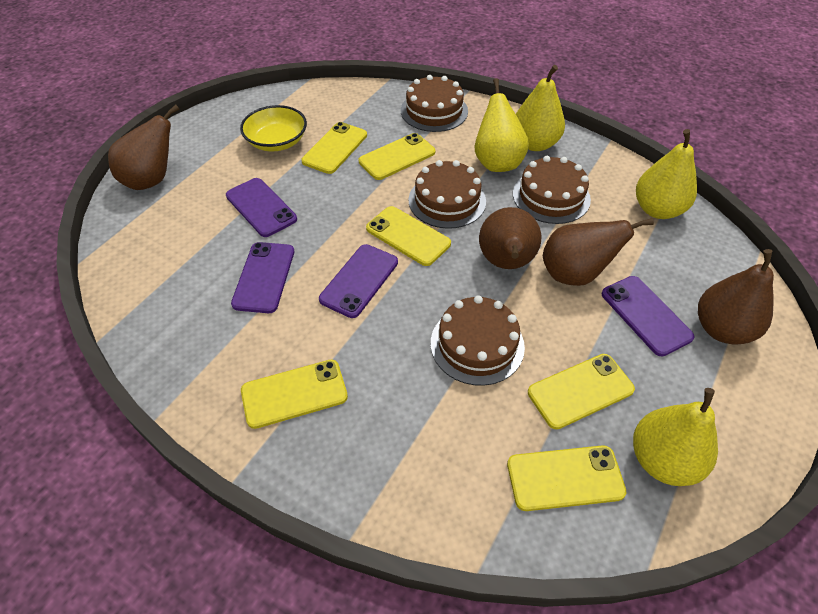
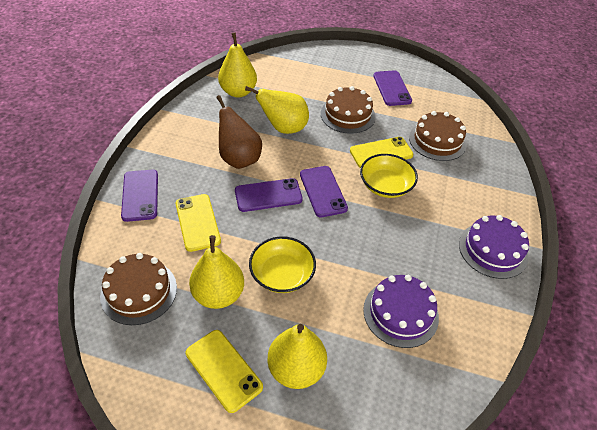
brown cake: [401,75,468,132] [408,160,486,229] [431,295,525,386] [513,156,591,224] = 4 -> [100,253,177,325] [321,86,376,134] [409,111,467,161] = 3
brown pear: [108,104,180,190] [479,207,541,269] [543,218,654,286] [698,249,774,344] = 4 -> [216,95,262,169] = 1
purple cake: none = 0 -> [363,275,439,348] [459,215,529,279] = 2
yellow bowl: [240,105,307,151] = 1 -> [249,236,316,293] [360,154,418,198] = 2
yellow phone: [241,360,348,429] [301,122,367,174] [359,133,435,180] [366,206,451,266] [507,445,627,511] [528,354,635,429] = 6 -> [175,194,221,252] [186,330,263,413] [350,137,413,168] = 3

